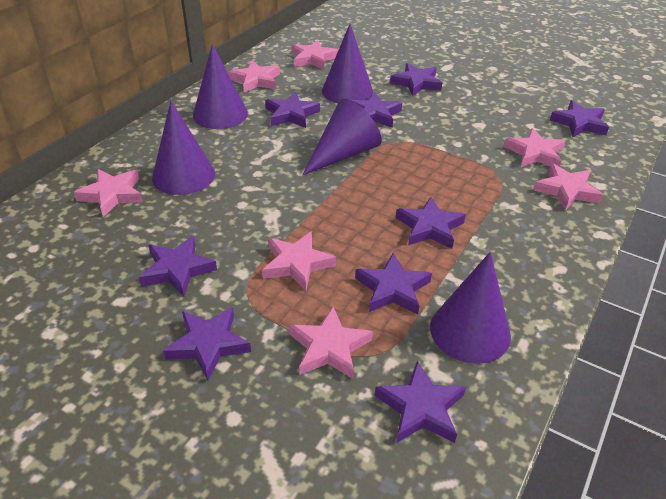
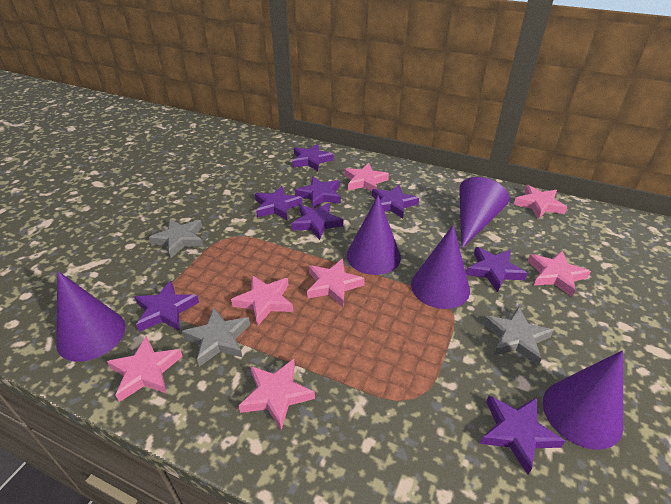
grey star: none = 0 -> [149,219,204,258] [182,308,250,367] [483,307,554,365] = 3
purple star: [139,236,217,297] [163,307,251,380] [265,92,320,128] [351,92,402,128] [355,253,432,314] [375,361,466,443] [390,63,442,96] [396,197,466,249] [550,100,609,137] = 9 -> [135,281,199,332] [255,186,302,220] [292,144,334,171] [292,203,343,240] [295,176,341,209] [372,184,419,219] [466,247,527,292] [480,395,565,475] = 8

